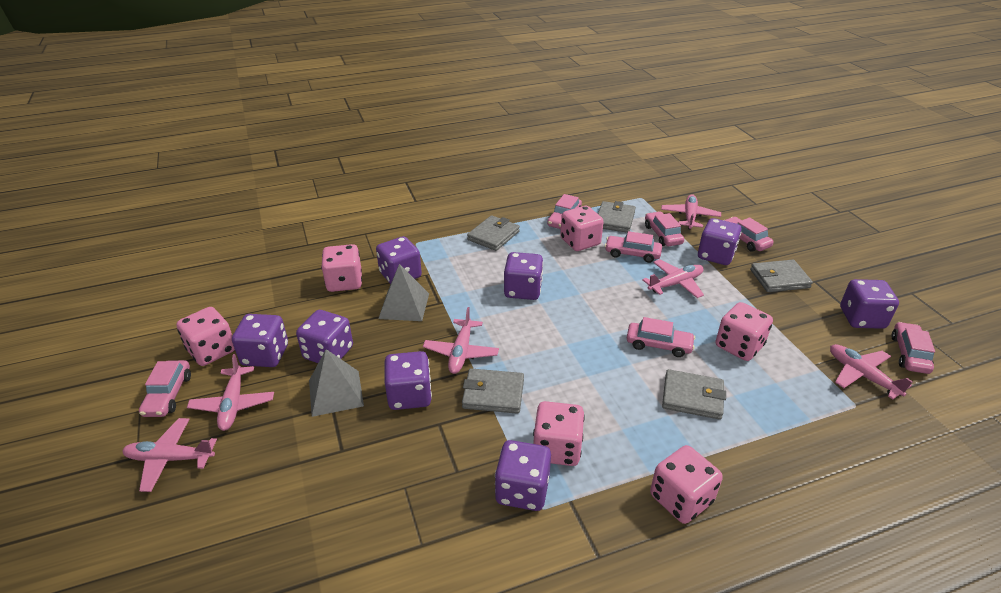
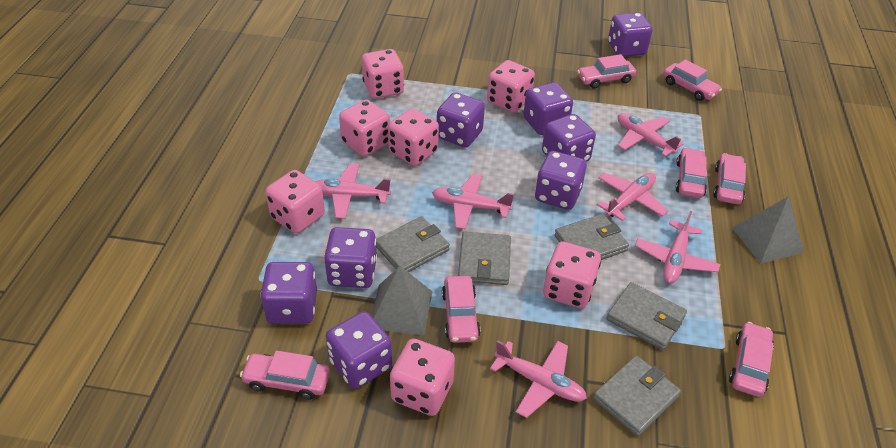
pink dice: [176,307,235,366] [321,244,362,292] [533,401,585,466] [560,206,604,251] [650,445,723,524] [715,302,773,361] = 6 -> [265,170,325,234] [339,100,390,156] [362,49,404,99] [388,108,439,166] [390,339,455,416] [487,60,535,113] [543,241,601,309] = 7

